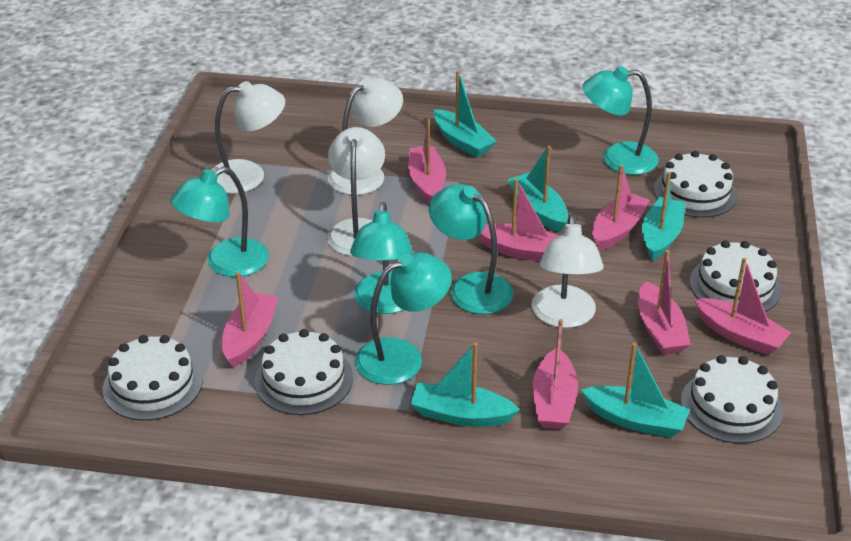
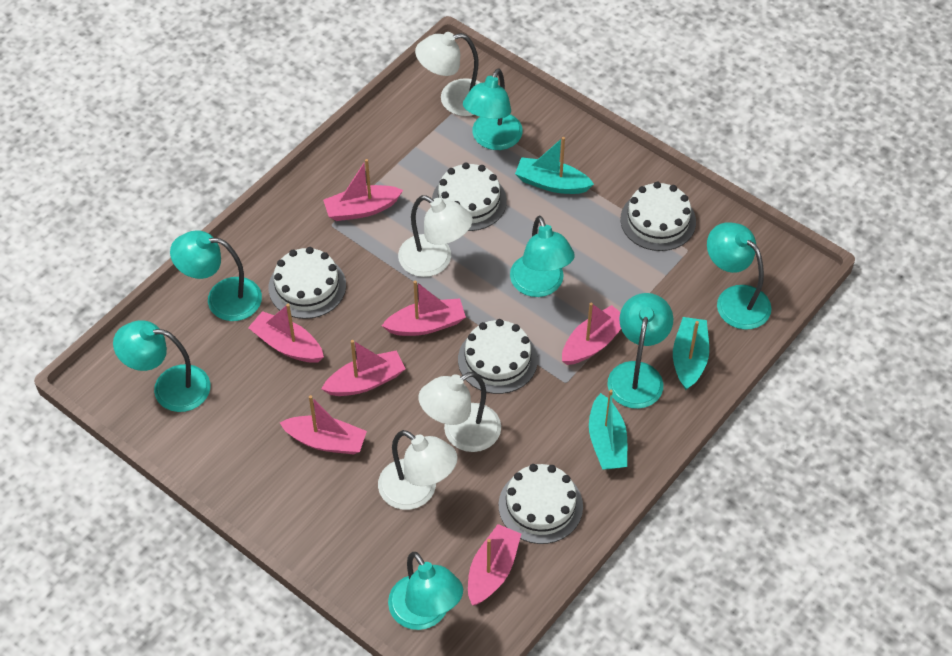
turquoise boat: [411,342,520,427] [434,71,496,158] [508,146,568,232] [581,343,690,438] [642,172,685,260] = 5 -> [515,137,594,194] [589,389,627,470] [673,317,709,390] = 3
turquoise lamp: [170,167,269,277] [350,202,413,314] [355,252,452,385] [429,184,514,314] [582,66,659,175] = 5 -> [113,320,211,412] [170,230,262,321] [388,552,463,630] [463,68,523,150] [510,216,575,297] [607,293,673,409] [707,222,772,330] = 7

